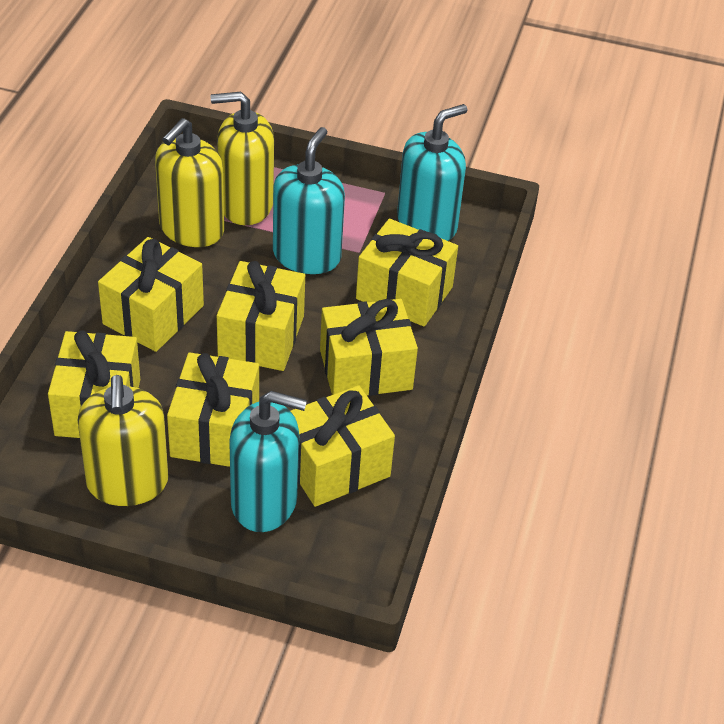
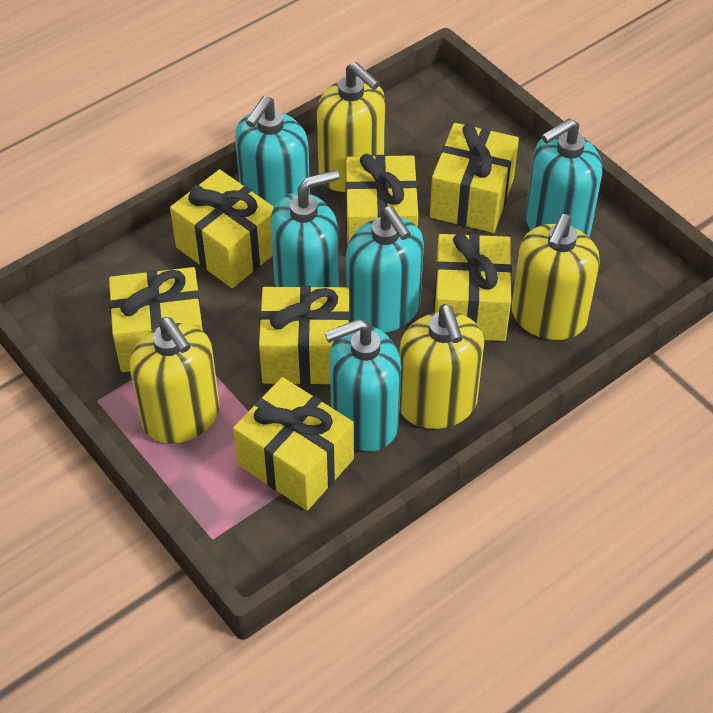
turquoise soap dispenser: [229,391,307,532] [273,127,345,274] [397,104,467,241] = 3 -> [235,96,310,206] [271,170,340,287] [325,319,401,452] [346,206,424,333] [526,118,602,237] = 5
yellow soap dispenser: [77,375,168,506] [155,118,224,247] [211,92,274,225] = 3 -> [130,317,220,444] [317,62,385,192] [399,304,484,429] [511,214,600,340] = 4

